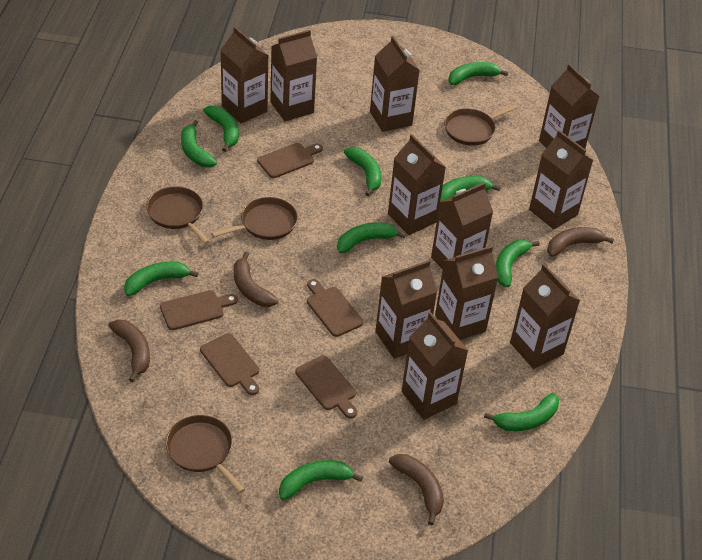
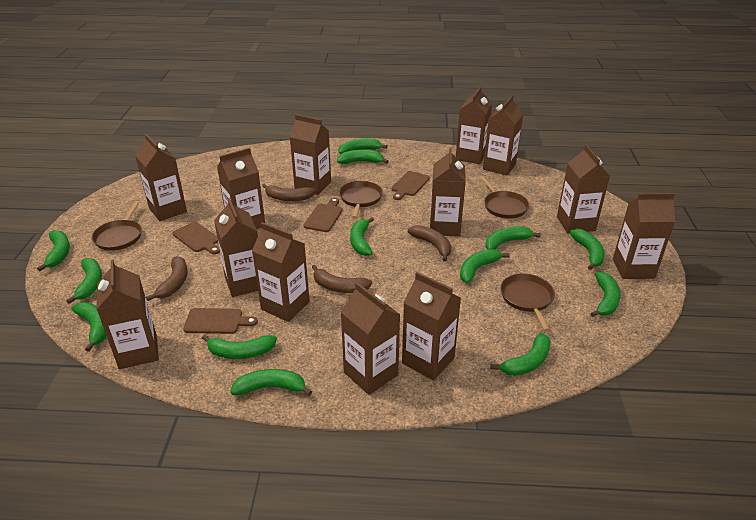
brown carton: [221,27,268,124] [270,30,317,121] [370,36,420,132] [375,260,437,359] [388,134,446,235] [402,312,469,420] [431,182,493,270] [435,246,498,340] [510,264,580,369] [529,130,593,229] [539,64,599,149] = 11 -> [97,260,159,369] [135,134,187,221] [214,198,258,297] [217,148,265,229] [252,222,310,322] [290,114,331,195] [341,283,400,395] [402,272,461,381] [430,148,466,237] [456,86,492,164] [483,95,523,175] [557,145,610,233] [613,193,675,279] = 13
brown cutting board: [160,290,238,330] [200,333,259,395] [257,143,323,178] [295,355,357,419] [307,279,364,337] = 5 -> [173,222,220,254] [183,308,258,334] [304,198,343,232] [392,171,430,200] = 4
green banana: [124,261,199,296] [181,120,217,167] [203,106,239,152] [279,460,363,500] [337,222,406,254] [344,147,382,196] [440,176,500,202] [448,62,508,85] [484,392,559,431] [496,240,540,287] = 10 -> [37,230,70,271] [66,258,102,304] [71,302,107,352] [202,335,277,359] [230,369,312,396] [337,150,389,164] [338,138,388,154] [350,217,374,256] [460,249,510,283] [485,226,541,250] [490,333,551,376] [570,229,605,270] [591,272,621,317] = 13

